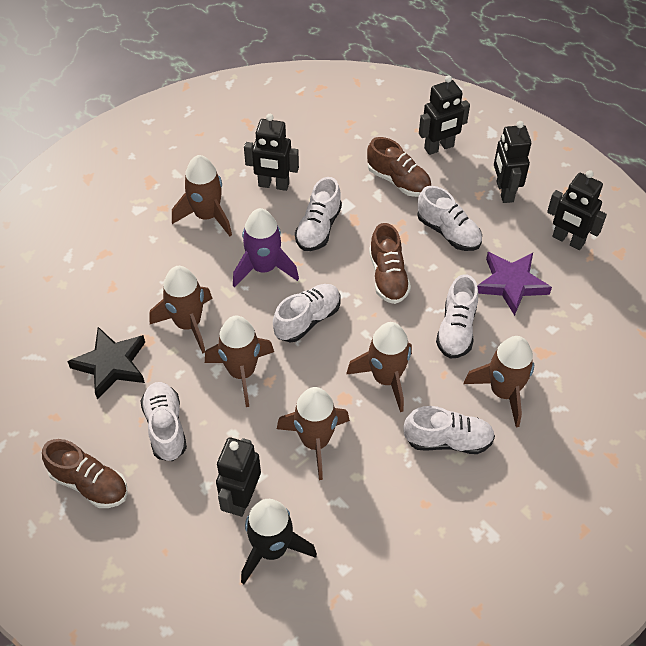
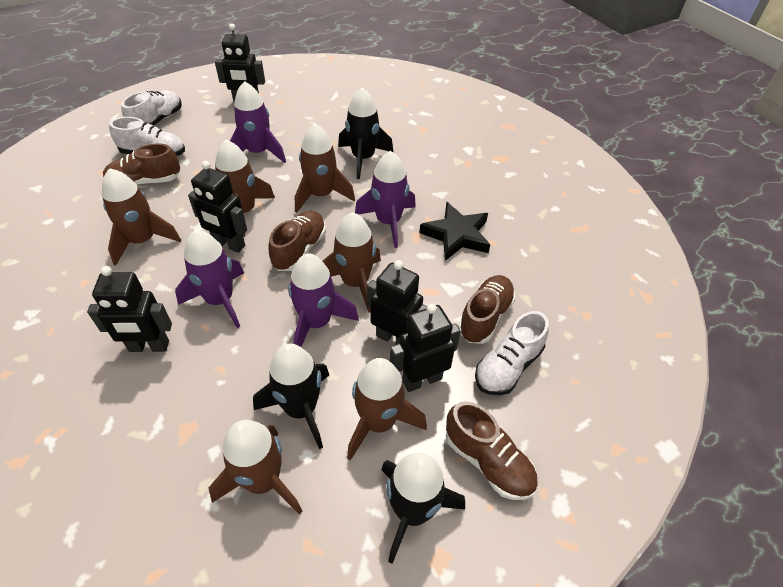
black rocket: [241,499,317,584] = 1 -> [253,344,329,449] [338,88,393,179] [382,453,465,564] = 3
brown shoe: [42,439,128,508] [367,137,431,197] [369,223,411,304] = 3 -> [103,143,180,185] [268,211,326,271] [446,401,538,500] [458,275,516,344] = 4
purple rocket: [233,208,299,287] = 1 -> [175,230,244,328] [230,81,286,163] [288,253,359,347] [355,151,416,248] = 4
purple star: [477,252,552,316] = 1 -> none = 0
white shoe: [141,382,187,461] [273,284,340,342] [295,177,342,251] [404,406,495,454] [418,186,482,251] [436,274,478,358] = 6 -> [109,117,185,156] [121,90,182,126] [475,311,549,395] = 3

